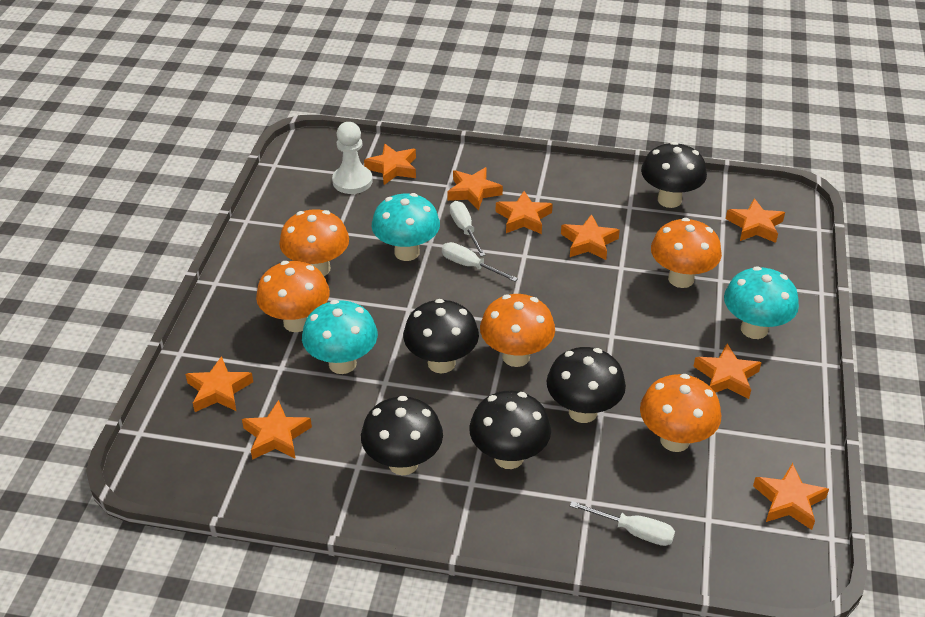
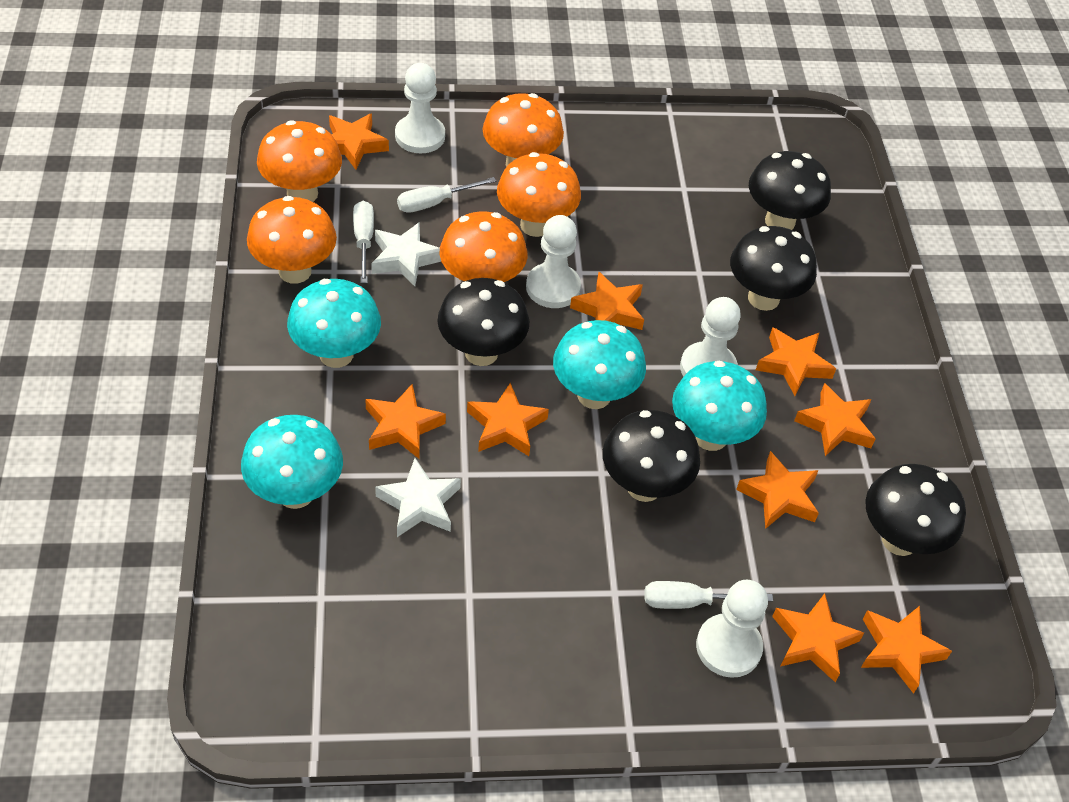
turquoise mushroom: [302,300,378,374] [372,193,440,261] [724,266,799,339] = 3 -> [241,415,343,509] [287,279,381,368] [553,320,646,409] [672,361,767,451] = 4
white pawn: [332,122,373,194] = 1 -> [395,63,445,153] [526,215,581,308] [680,297,741,377] [696,580,768,678] = 4
white star: none = 0 -> [371,223,441,286] [375,458,461,537] = 2

